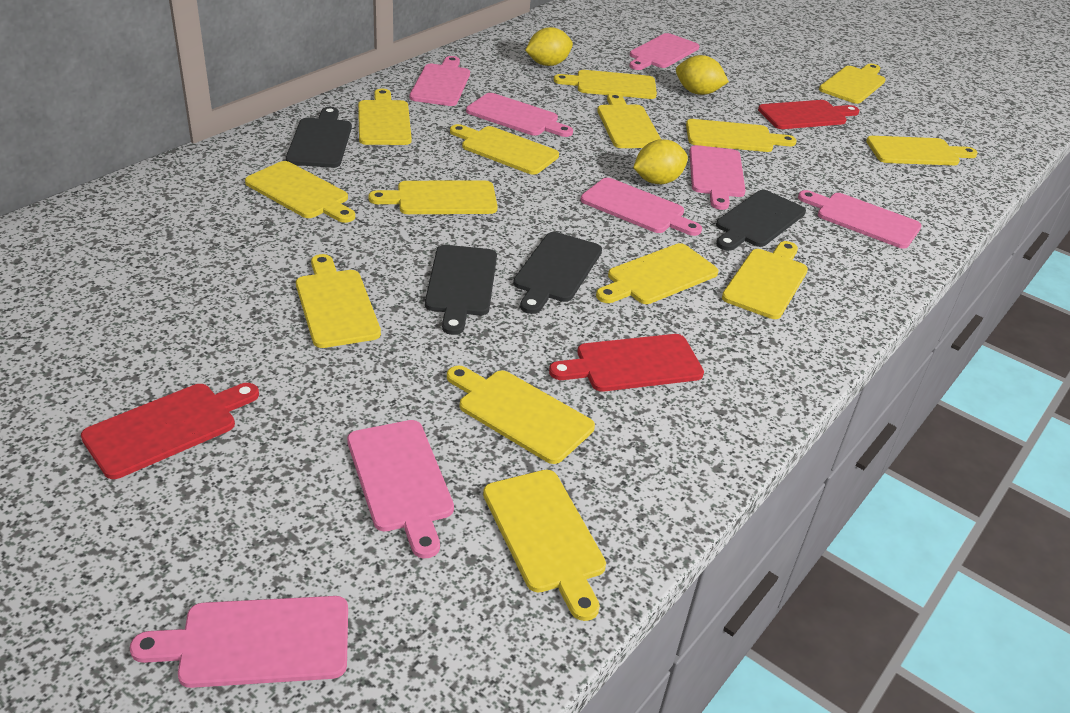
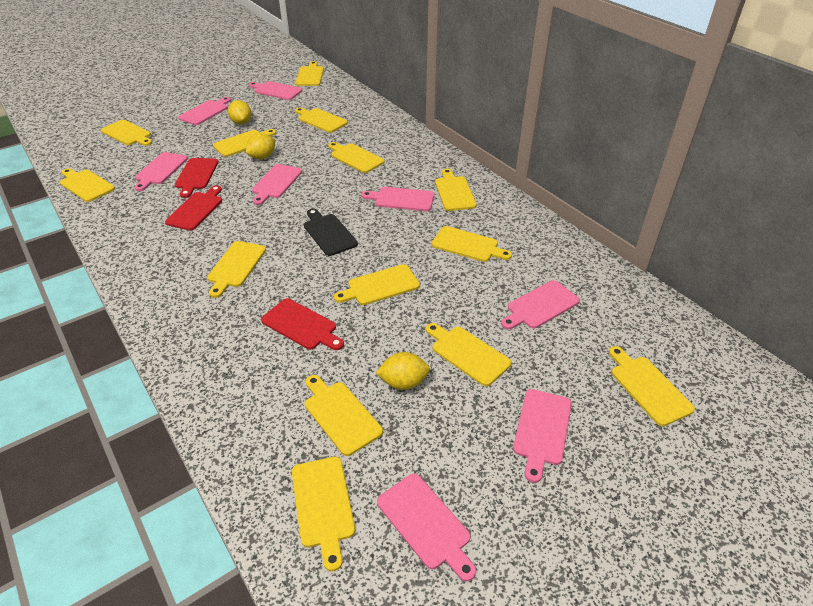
black cutting board: [286,107,352,168] [425,245,497,335] [513,232,602,314] [716,190,806,251] = 4 -> [304,209,358,256] = 1

